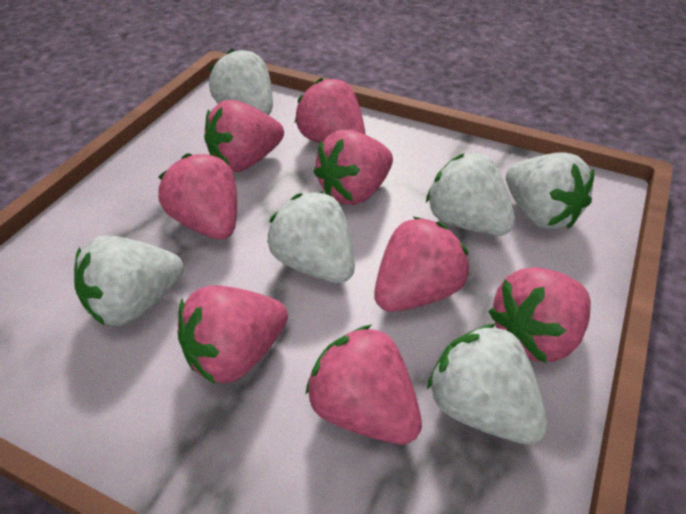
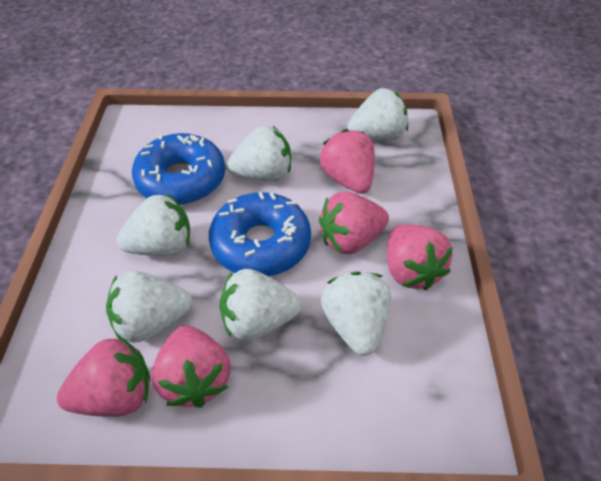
blue donut: none = 0 -> [132,133,225,205] [209,192,311,277] = 2
pink strawberry: [158,153,237,240] [178,285,288,385] [204,100,284,172] [295,78,366,143] [306,325,422,444] [314,130,393,205] [374,217,469,312] [489,267,591,363] = 8 -> [57,336,150,417] [152,325,230,408] [319,191,389,254] [320,129,375,194] [387,224,453,290] = 5

